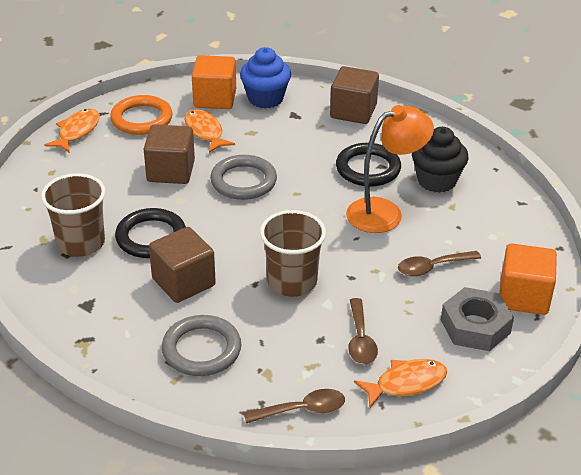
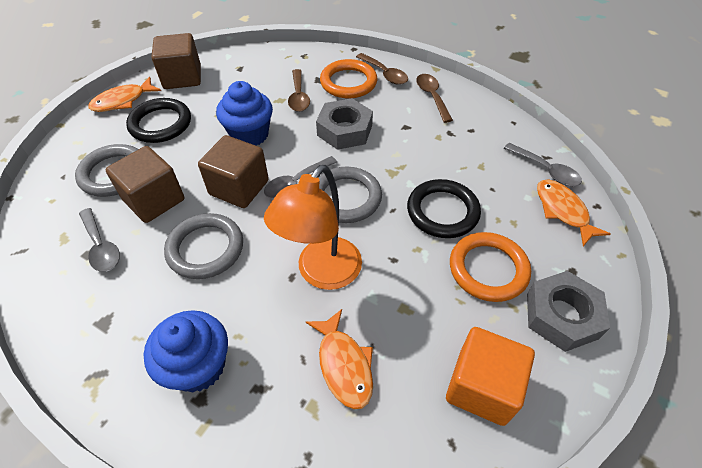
black cupcake: [412,127,469,193] = 1 -> none = 0
blue cupcake: [240,47,291,108] = 1 -> [144,310,228,392] [216,81,273,146] = 2
brown cup: [41,173,106,257] [260,210,326,297] = 2 -> none = 0
grey nut: [441,287,514,351] = 1 -> [316,98,373,150] [527,271,610,352] = 2
grey ring: [162,315,241,376] [210,155,277,200] = 2 -> [75,144,139,197] [164,213,243,279] [319,167,382,223] = 3
grey spoon: none = 0 -> [79,208,120,272] [264,156,337,198] [504,143,582,186] = 3
orange cube: [192,55,236,109] [499,243,557,315] = 2 -> [446,327,535,426] = 1
orange ring: [110,95,173,135] = 1 -> [320,59,377,98] [450,232,531,302] = 2

